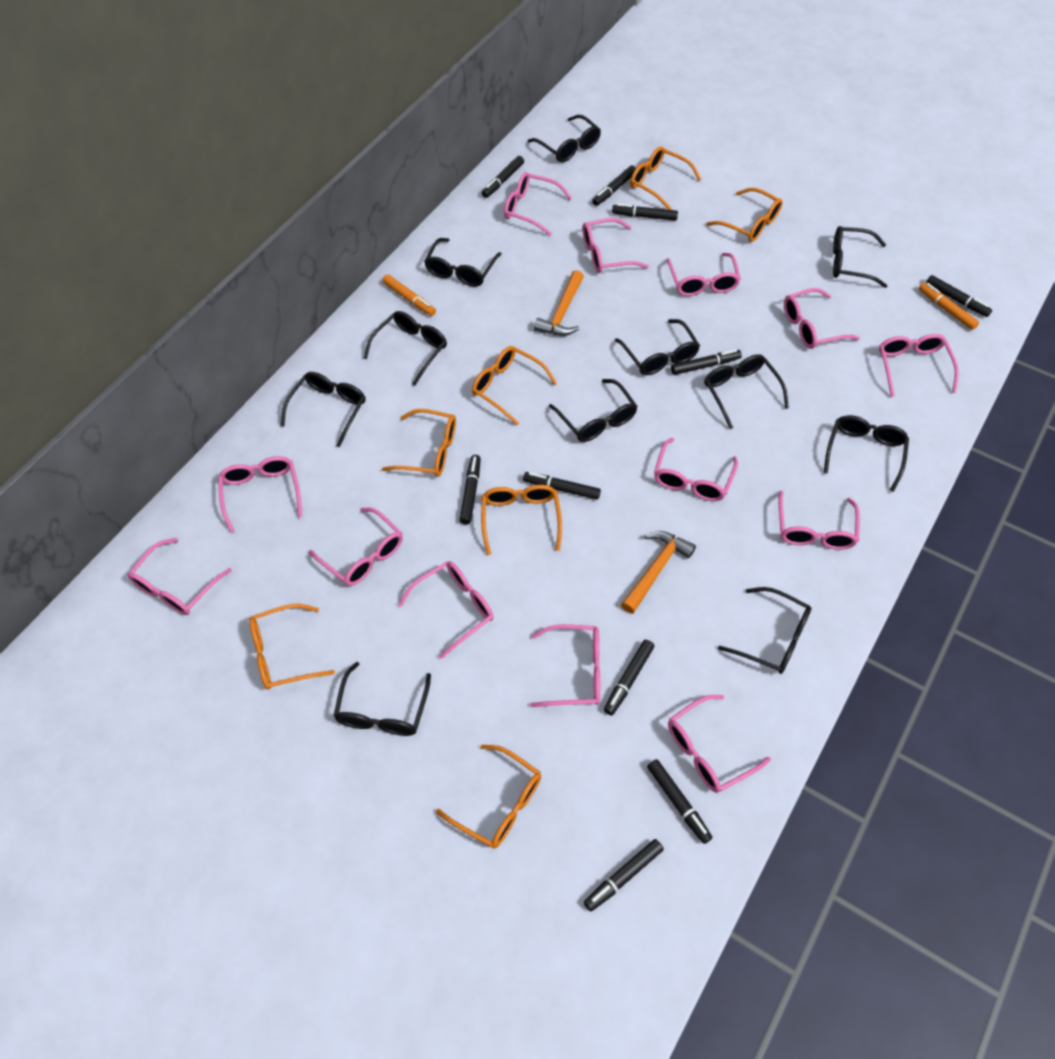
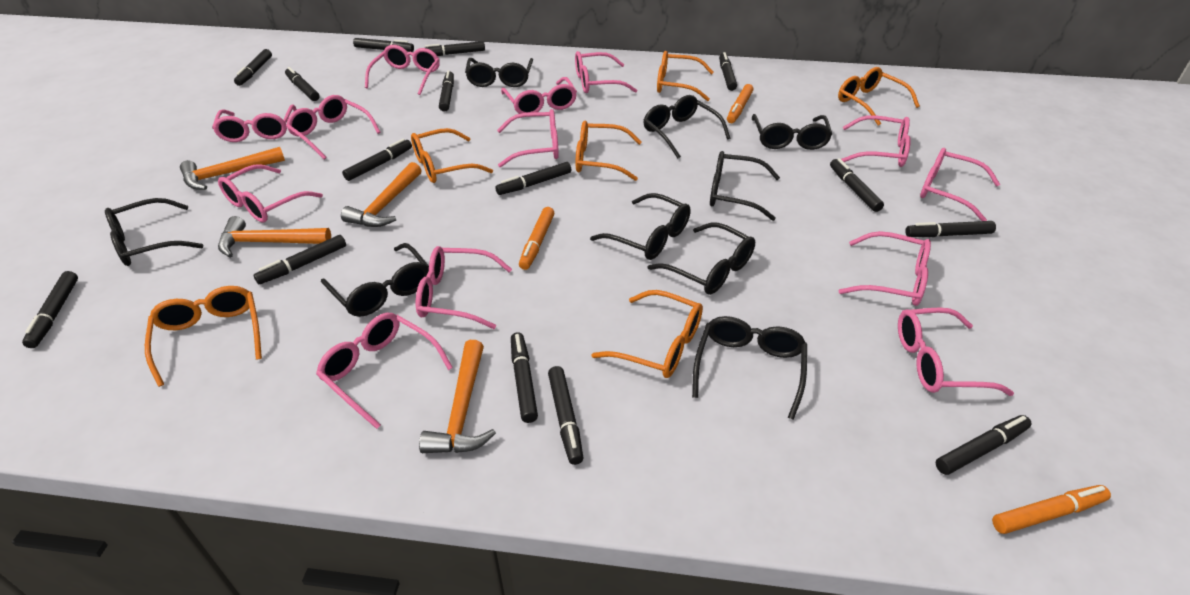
black glasses: [281,372,366,447] [334,662,431,736] [364,311,447,386] [424,238,501,287] [528,115,601,162] [549,379,638,442] [615,319,700,375] [704,355,789,429] [718,587,812,674] [824,415,909,492] [833,226,887,288] = 11 -> [105,198,203,266] [321,243,429,317] [465,58,533,87] [590,193,691,260] [644,95,730,158] [648,223,755,295] [692,316,807,420] [710,151,780,221] [752,114,832,150] = 9
black marker: [460,455,481,524] [482,156,524,198] [523,472,601,499] [584,839,664,912] [592,165,636,206] [604,640,654,716] [612,204,678,221] [647,759,712,844] [671,349,742,375] [926,275,992,317] = 10 -> [22,271,78,348] [234,49,272,86] [254,235,346,284] [285,67,320,101] [342,139,412,181] [353,38,414,52] [425,41,485,56] [439,70,454,112] [495,162,571,195] [511,332,538,423] [548,366,583,465] [719,52,737,91] [830,158,884,212] [905,221,996,237] [936,415,1032,475] = 15
orange glasses: [249,604,335,690] [382,409,456,477] [436,745,541,849] [472,346,557,425] [481,485,562,555] [630,146,702,210] [706,188,783,242] = 7 -> [145,286,262,387] [411,128,493,183] [575,121,642,181] [591,290,703,378] [657,51,714,101] [838,67,920,126] = 6
orange hammer: [534,270,584,336] [621,531,696,614] = 2 -> [180,147,285,190] [218,216,331,258] [341,162,422,227] [419,340,496,453] = 4
orange marker: [382,274,436,316] [919,282,979,330] = 2 -> [519,207,554,270] [727,84,754,123] [992,485,1111,534] = 3

